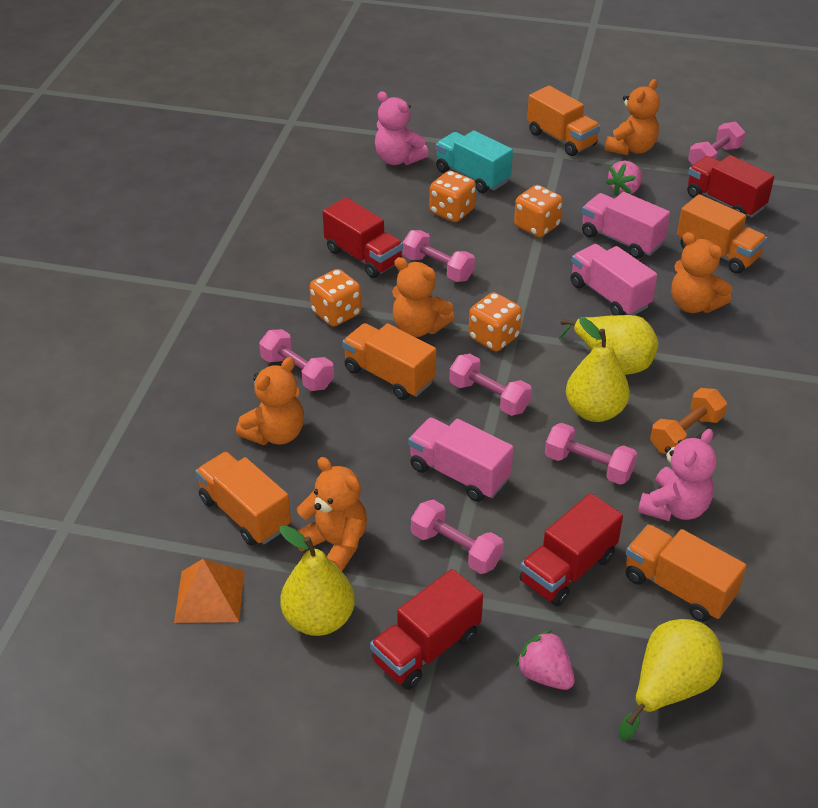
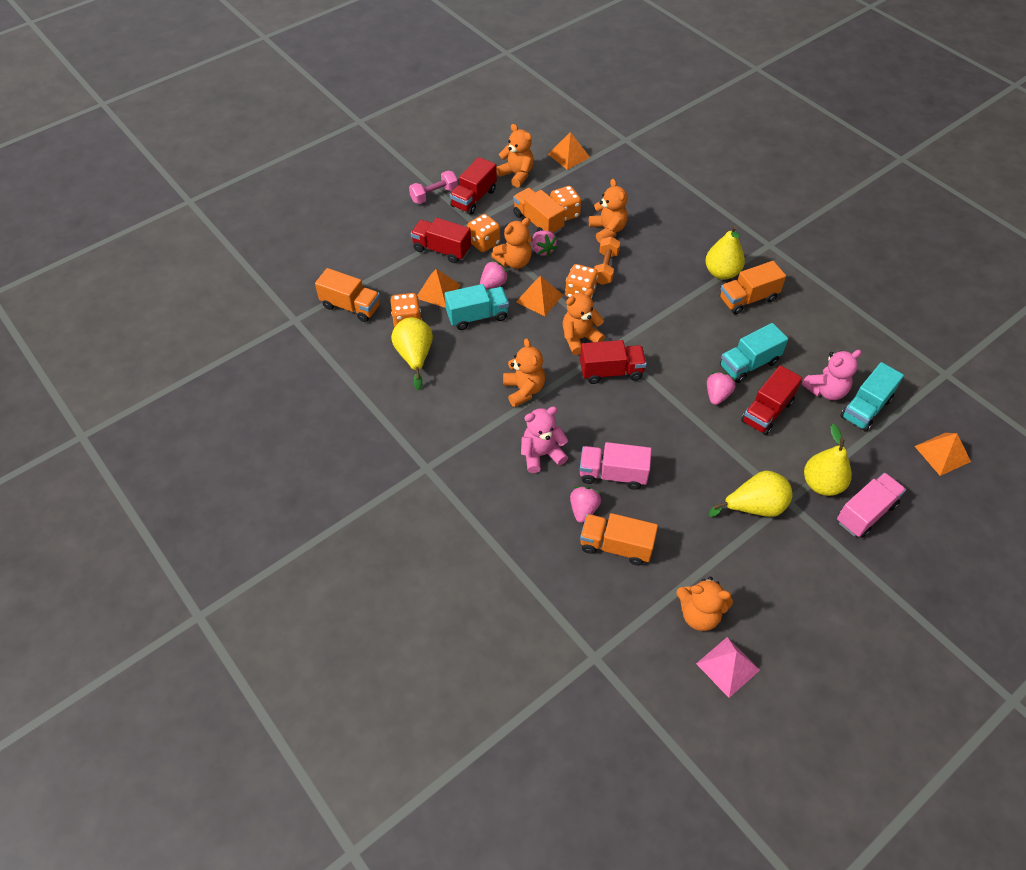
orange pyramid: [174,559,244,623] = 1 -> [417,269,461,308] [516,276,563,316] [548,132,590,170] [915,433,971,476] = 4
orange teddy bear: [236,357,304,445] [296,457,367,571] [392,257,454,337] [605,79,660,155] [671,232,732,313] = 5 -> [491,218,532,269] [496,124,534,187] [503,338,545,407] [563,288,605,355] [589,179,627,243] [676,577,733,631] = 6
orange truck: [196,452,291,546] [342,323,436,400] [527,86,600,156] [626,524,746,622] [677,194,767,274] = 5 -> [315,268,380,322] [513,188,565,234] [580,513,658,566] [720,261,786,314] = 4
pink dumbbell: [259,329,334,391] [402,230,475,282] [411,500,504,574] [449,354,532,416] [545,423,637,485] [688,122,745,165] = 6 -> [409,171,458,204] = 1
pink pyramid: none = 0 -> [696,637,760,698] = 1
pink strawberry: [516,630,575,690] [606,161,642,196] = 2 -> [480,260,509,289] [532,230,557,257] [570,486,601,523] [707,372,736,405] = 4
pink truck: [408,418,513,502] [571,244,657,315] [582,192,670,259] = 3 -> [580,442,652,490] [837,473,906,538] = 2
turquoise truck: [436,130,513,193] = 1 -> [445,284,509,330] [720,323,788,383] [840,362,904,431] = 3

